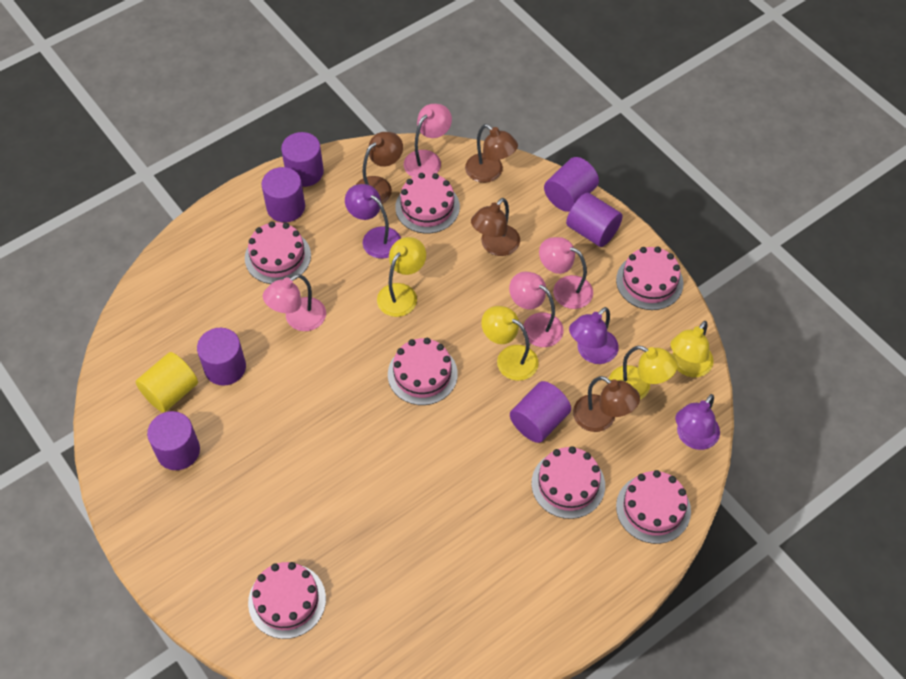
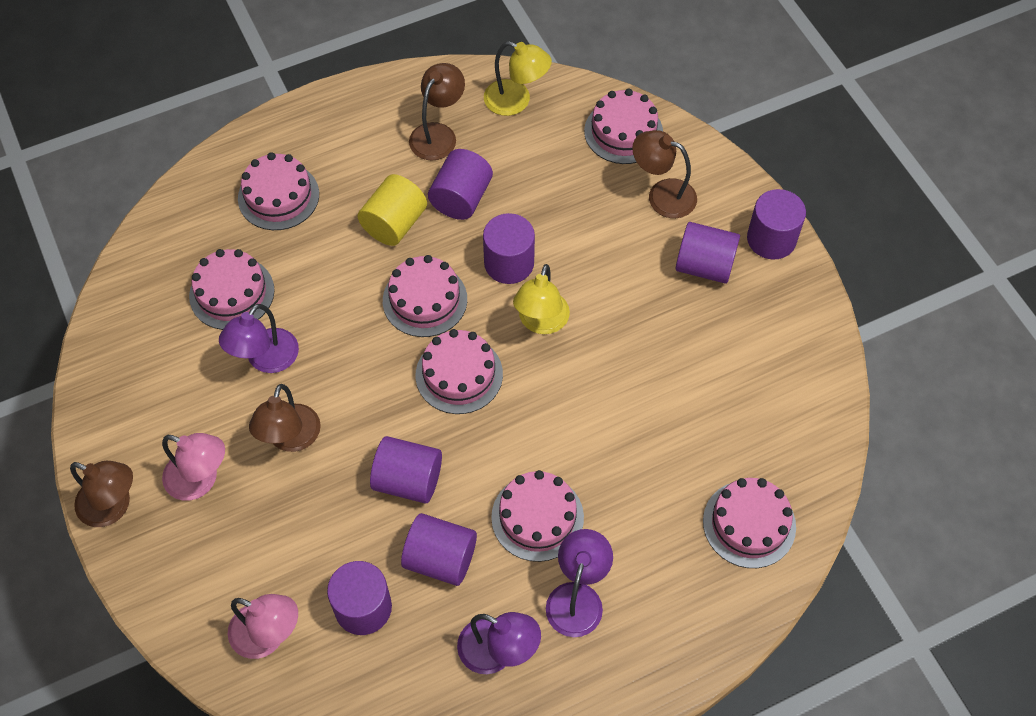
pink lamp: [263,274,326,331] [404,104,452,177] [509,272,564,347] [539,237,593,309] = 4 -> [162,433,225,501] [228,594,298,659] = 2
yellow lamp: [377,237,426,317] [481,306,539,381] [609,346,678,400] [670,321,714,377] = 4 -> [484,41,552,116] [513,264,570,334] = 2

